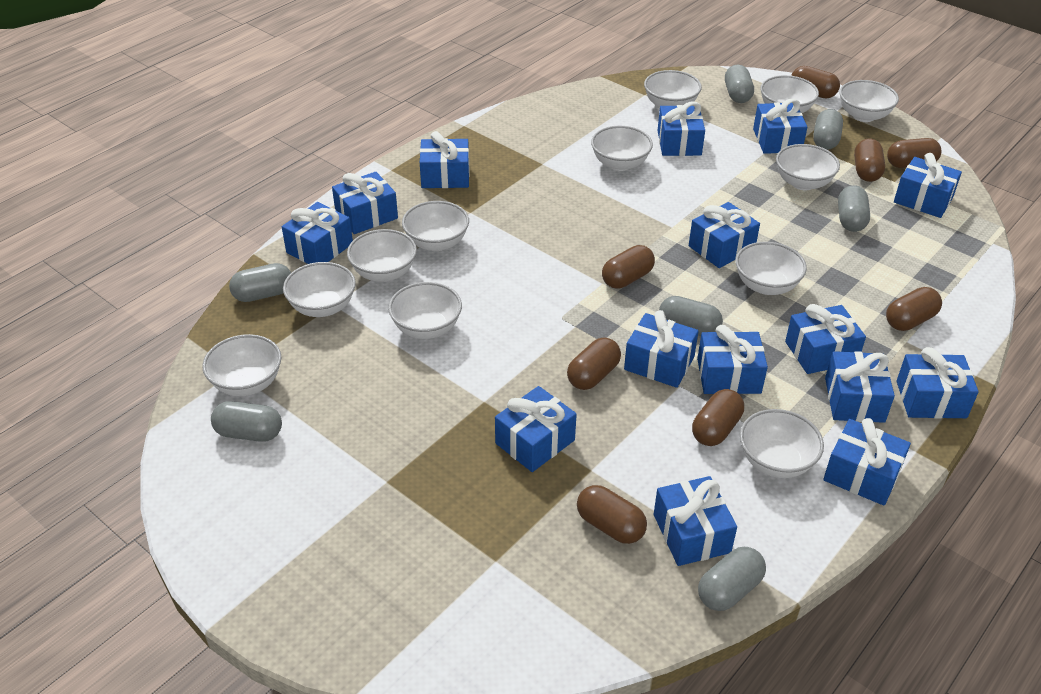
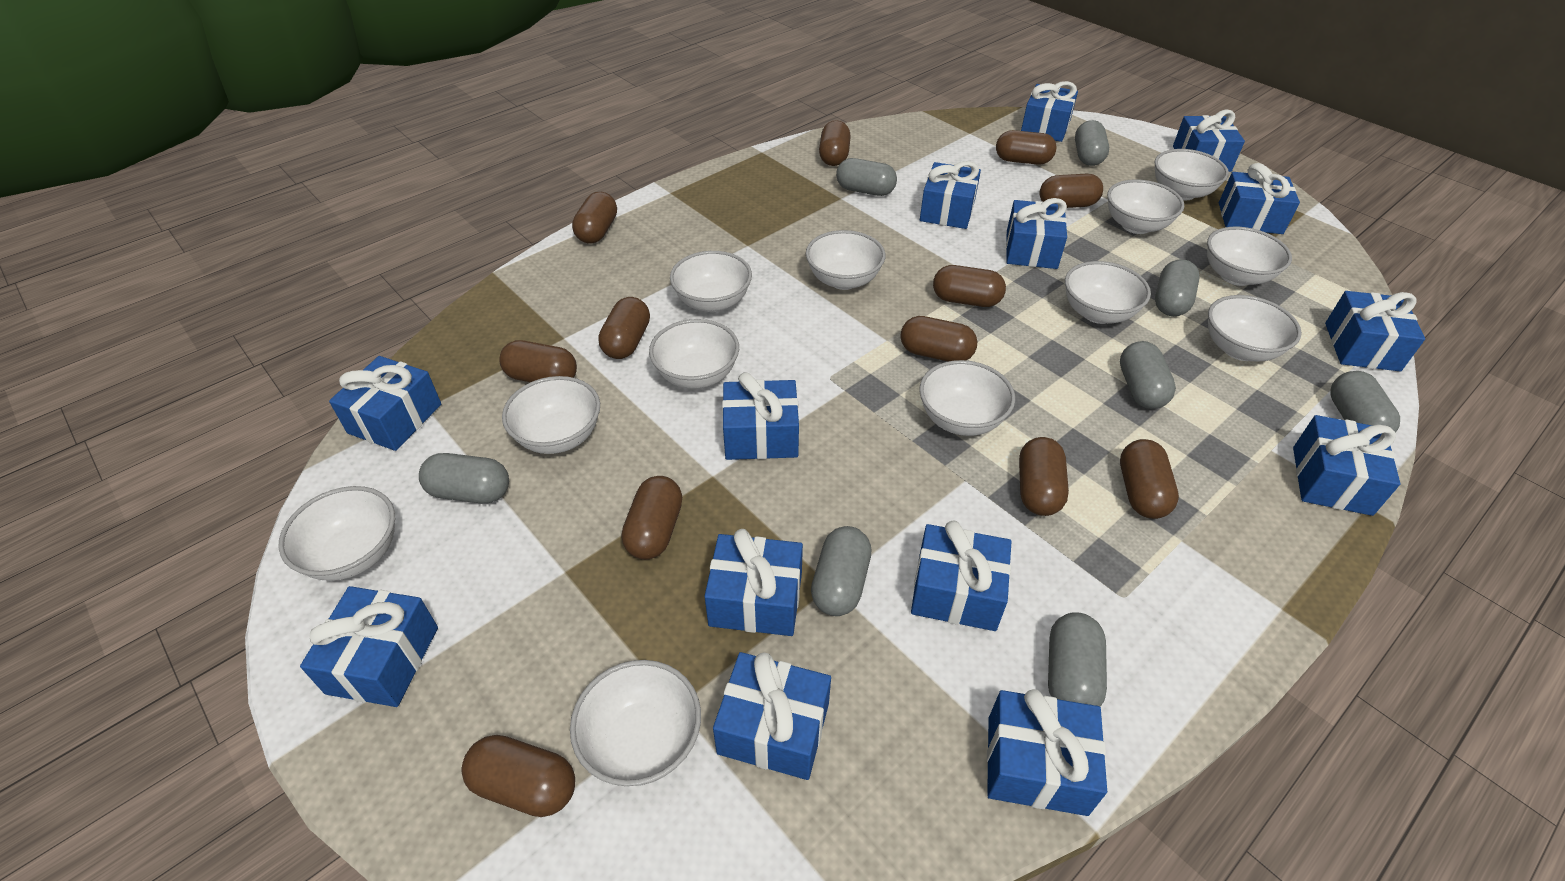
blue gift: [282,202,353,264] [332,172,398,234] [420,131,470,188] [495,386,577,472] [624,310,699,388] [654,476,737,566] [657,102,705,156] [689,202,760,268] [697,325,768,394] [753,99,807,154] [785,304,866,374] [823,418,911,506] [825,351,895,423] [894,153,962,218] [897,347,979,419] = 15 -> [300,586,438,707] [329,356,441,451] [705,529,803,636] [713,652,831,780] [722,372,799,460] [911,520,1012,631] [920,161,981,229] [987,689,1107,816] [1006,198,1067,269] [1021,81,1078,142] [1173,109,1245,172] [1219,163,1300,234] [1293,415,1400,516] [1325,291,1425,371] = 14
brown capsule: [567,338,621,390] [577,485,647,544] [602,245,655,289] [692,389,744,446] [791,66,840,99] [854,138,885,182] [886,287,942,331] [887,138,941,168] = 8 -> [462,735,575,817] [499,340,577,382] [572,192,617,244] [598,297,650,359] [622,476,682,560] [819,120,851,166] [900,316,978,362] [933,265,1006,307] [996,130,1057,165] [1019,437,1069,516] [1040,174,1103,208] [1120,439,1179,519] = 12
grey capsule: [211,401,282,442] [229,263,291,302] [659,296,723,336] [698,547,766,611] [725,65,754,103] [813,109,843,150] [838,185,870,232] = 7 -> [419,453,509,504] [811,526,871,616] [836,158,897,196] [1048,612,1107,707] [1075,120,1109,166] [1120,341,1176,409] [1155,259,1200,316] [1330,371,1400,433] = 8

